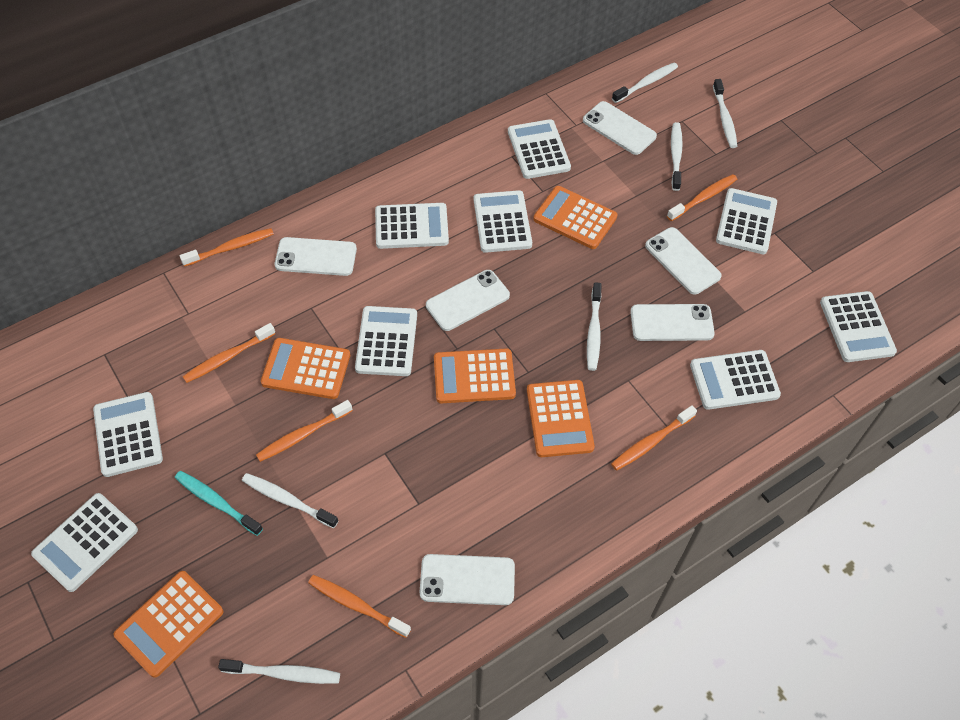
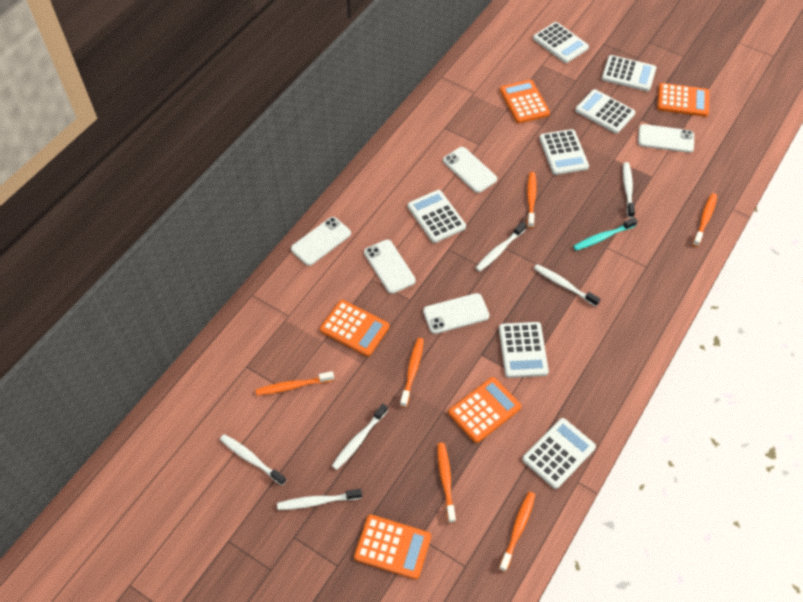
white calculator: [31,493,138,592] [93,392,163,477] [355,306,417,376] [375,203,449,249] [474,190,532,253] [508,119,571,179] [690,350,781,410] [716,188,777,254] [820,291,897,362] = 9 -> [408,190,466,243] [499,322,549,378] [522,418,596,489] [533,22,589,63] [539,129,589,175] [575,89,635,134] [602,55,656,91] = 7
white phone: [275,237,357,276] [420,554,515,605] [426,270,510,331] [583,101,657,155] [630,304,715,341] [645,227,722,295] = 6 -> [291,217,351,266] [364,240,416,294] [423,293,489,334] [443,147,497,193] [638,124,694,153] = 5

